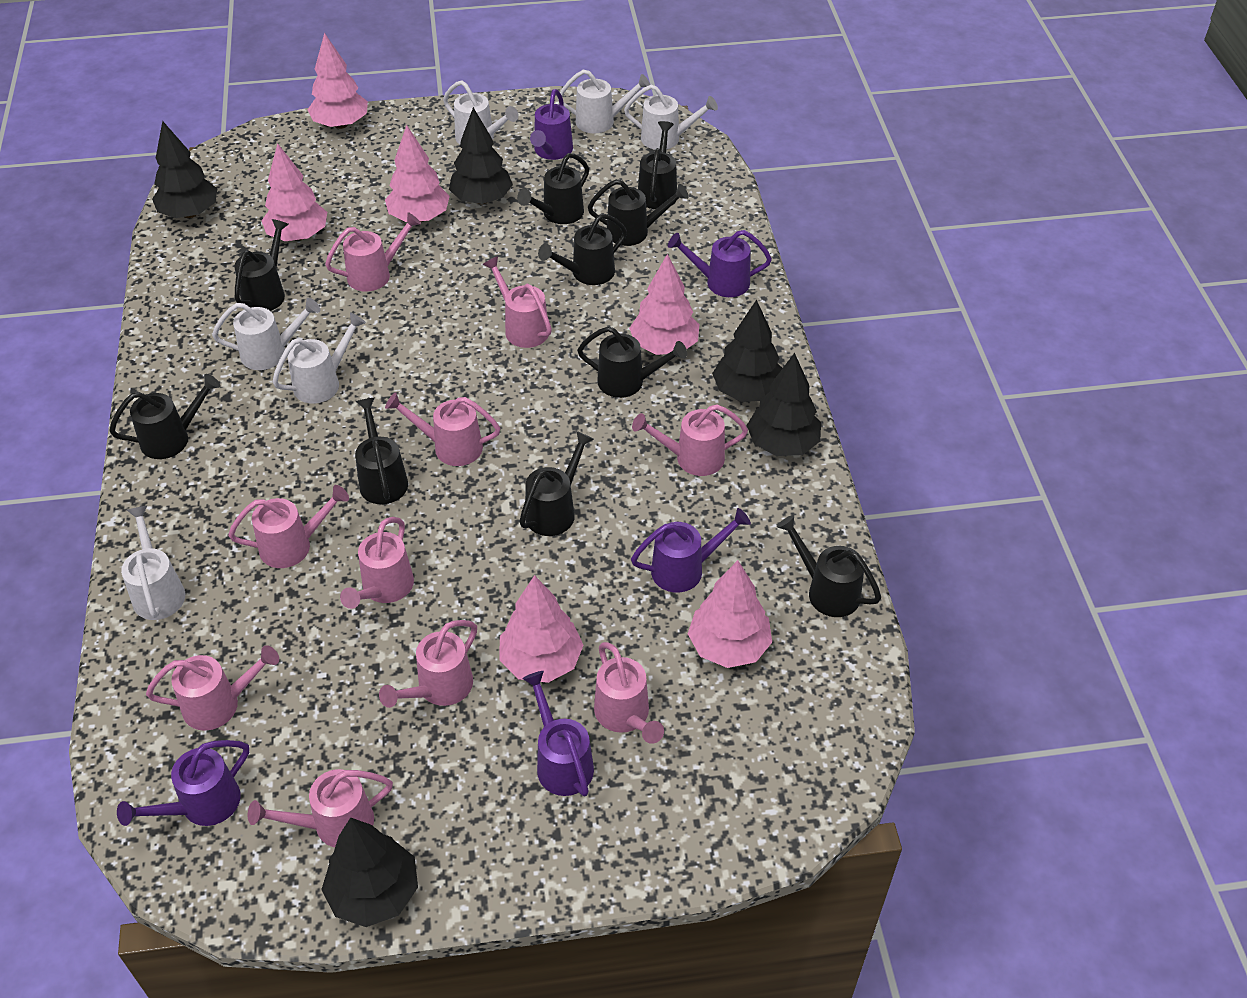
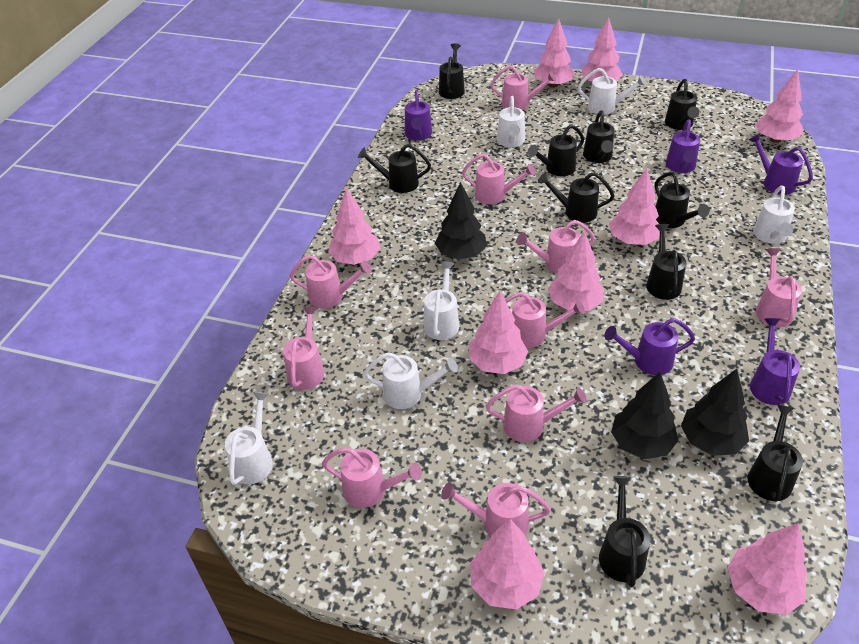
black tree: [152,121,218,218] [321,817,418,927] [449,107,513,204] [712,300,782,402] [747,353,821,456] = 5 -> [435,182,487,259] [611,372,679,459] [681,369,749,456] = 3
pink tree: [261,143,327,241] [307,33,368,129] [385,125,450,222] [499,575,584,683] [629,254,699,355] [688,560,772,668] = 6 -> [328,188,380,265] [469,291,528,374] [470,519,545,610] [534,18,575,88] [548,231,604,311] [581,17,623,81] [609,168,660,245] [727,523,807,615] [755,69,803,143] = 9

